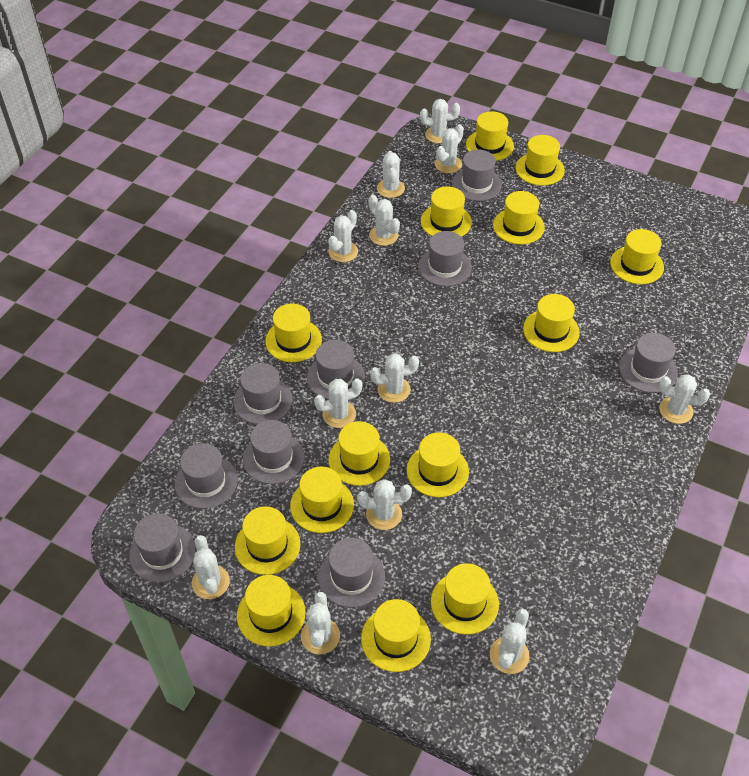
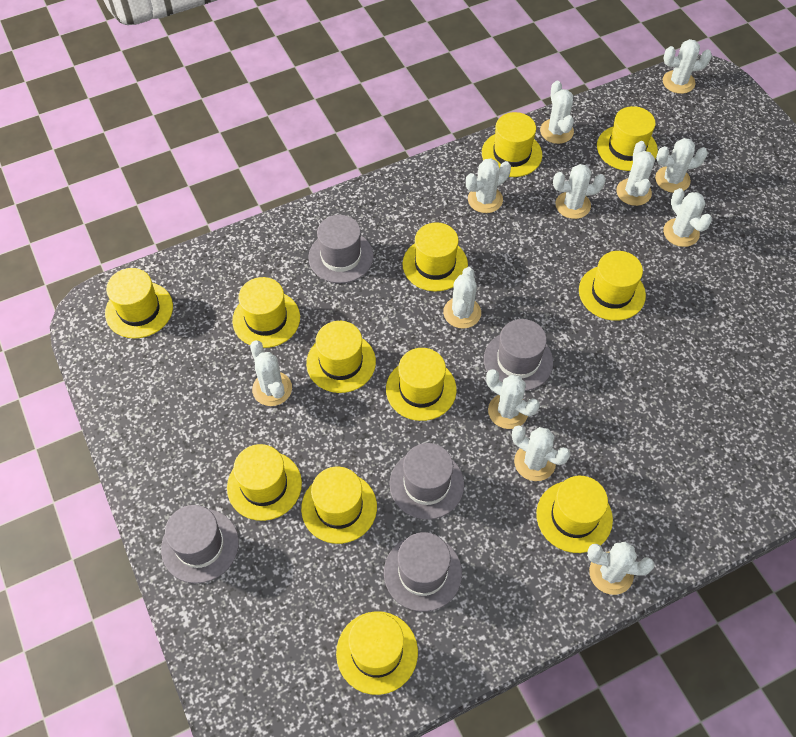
grey hat: [129,513,196,582] [175,443,238,509] [233,363,293,424] [243,420,305,484] [307,340,365,400] [318,538,385,608] [418,231,472,286] [452,150,502,201] [619,333,678,393] = 9 -> [161,505,239,584] [308,215,374,283] [384,532,462,612] [389,443,464,520] [484,319,553,391] = 5
yellow hat: [235,506,300,575] [237,575,305,646] [265,303,322,362] [290,466,354,533] [328,421,390,486] [361,599,431,672] [407,432,469,497] [421,186,472,237] [431,563,499,635] [466,111,514,161] [493,191,545,244] [516,135,565,186] [523,294,580,352] [610,229,664,284] = 14 -> [105,268,173,339] [227,444,302,521] [232,277,300,348] [301,467,377,544] [306,321,376,393] [336,611,418,695] [386,348,457,421] [402,222,468,291] [482,112,542,177] [536,476,613,553] [579,251,646,321] [597,106,658,171] = 12

